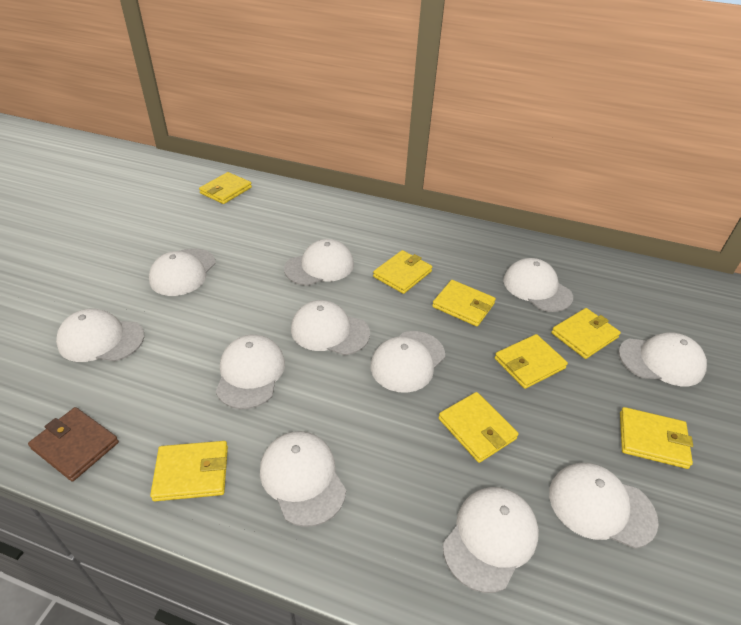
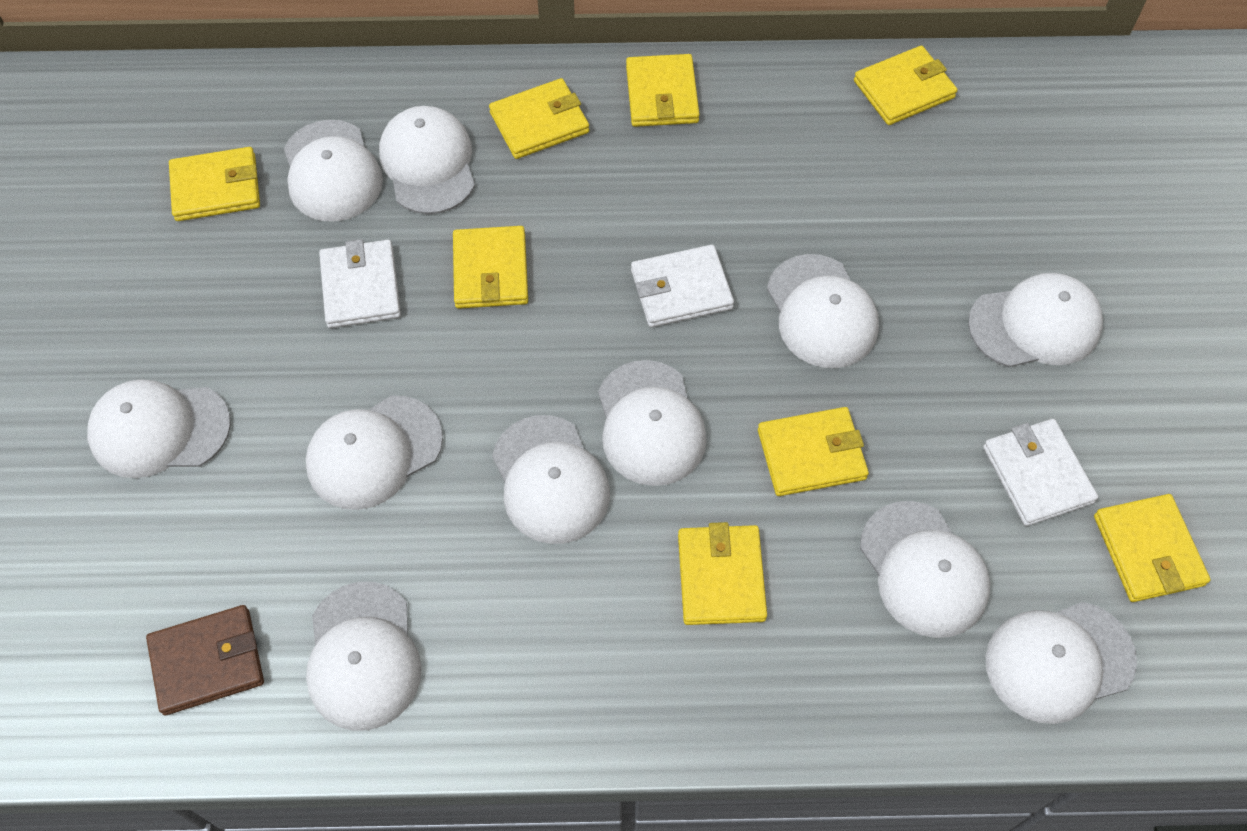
white wallet: none = 0 -> [319,239,401,328] [631,245,734,327] [983,419,1098,526] = 3

